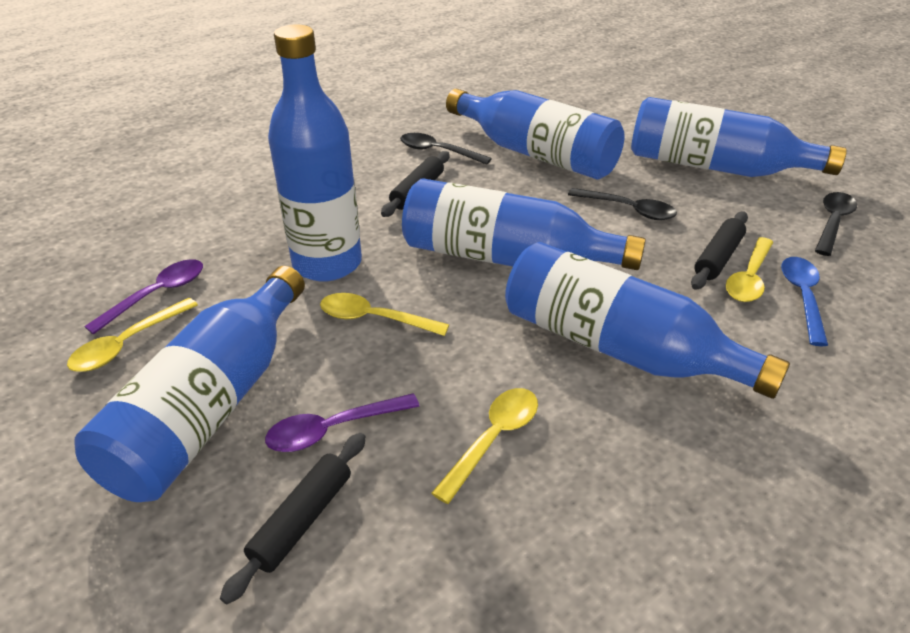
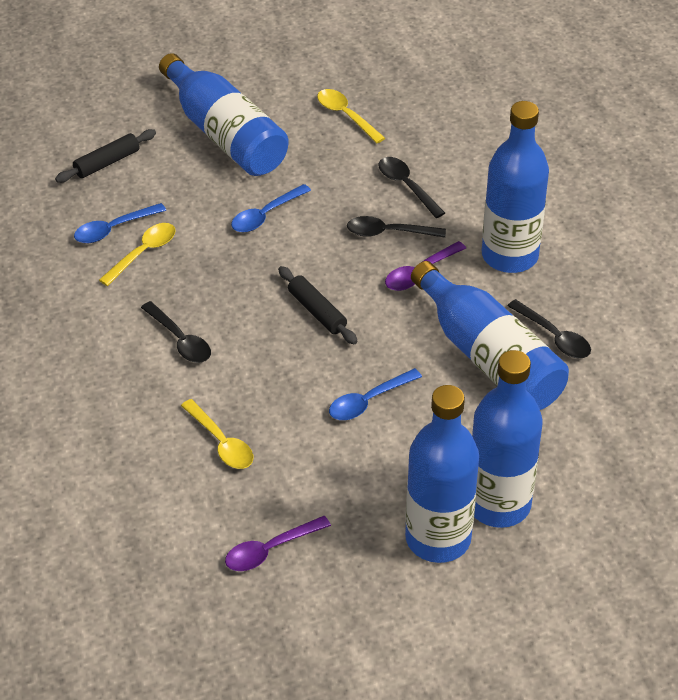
black rolling pin: [220,433,366,604] [381,151,450,217] [691,212,748,290] = 3 -> [55,129,156,183] [278,266,358,345] = 2
black spoon: [400,133,492,165] [568,188,677,220] [815,192,857,256] = 3 -> [141,301,211,363] [347,216,446,238] [379,157,445,218] [508,299,591,358] = 4
blue bottle: [74,266,305,502] [268,24,362,282] [402,178,646,270] [446,88,625,180] [505,242,790,399] [631,97,847,177] = 6 -> [159,53,289,176] [405,385,479,563] [411,261,569,410] [472,350,543,528] [482,101,549,273] = 5
blue spoon: [781,257,828,346] = 1 -> [74,203,166,243] [231,184,311,232] [329,368,422,420] = 3
yellow spoon: [67,298,198,372] [320,293,449,336] [431,388,538,504] [726,237,773,302] = 4 -> [99,223,176,286] [181,399,253,469] [317,89,385,143] = 3

